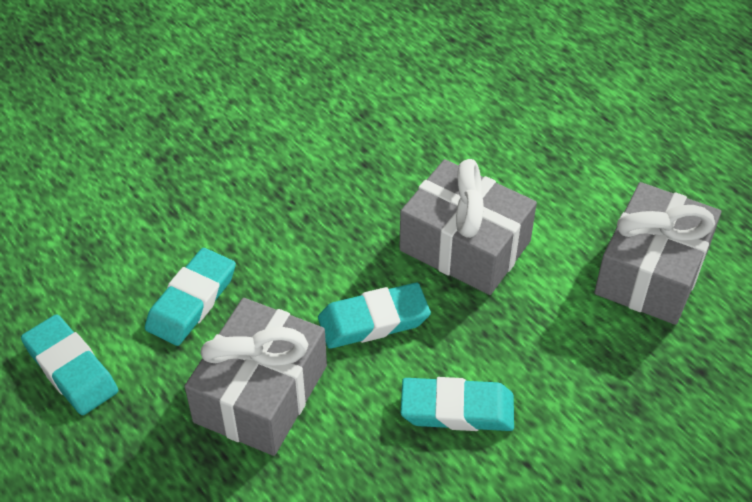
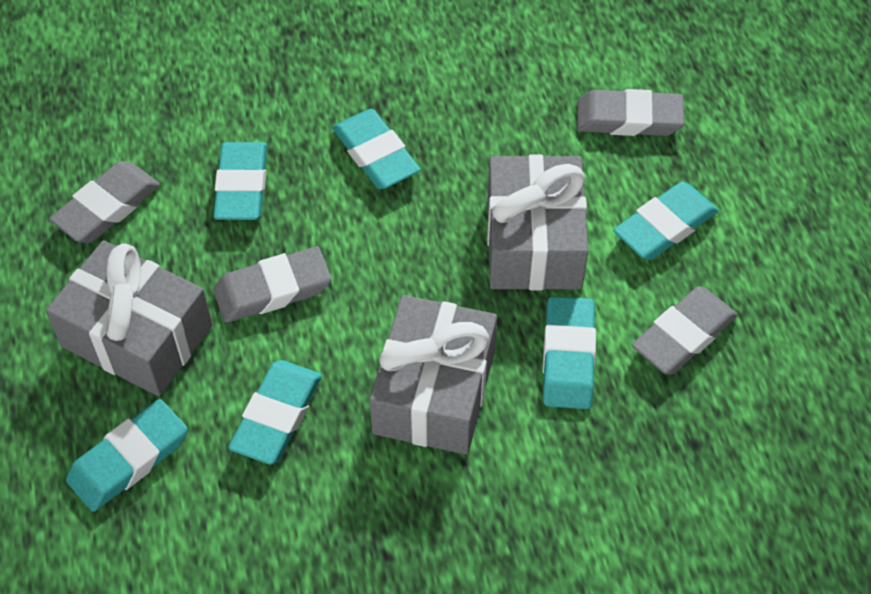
grey eraser: none = 0 -> [49,161,160,243] [213,246,332,323] [577,89,685,136] [632,286,738,374] = 4
turquoise eraser: [21,314,118,415] [145,248,236,346] [318,283,431,349] [401,377,514,431] = 4 -> [66,399,188,512] [213,142,267,220] [228,360,322,465] [332,109,421,189] [543,296,596,409] [613,181,718,260] = 6

